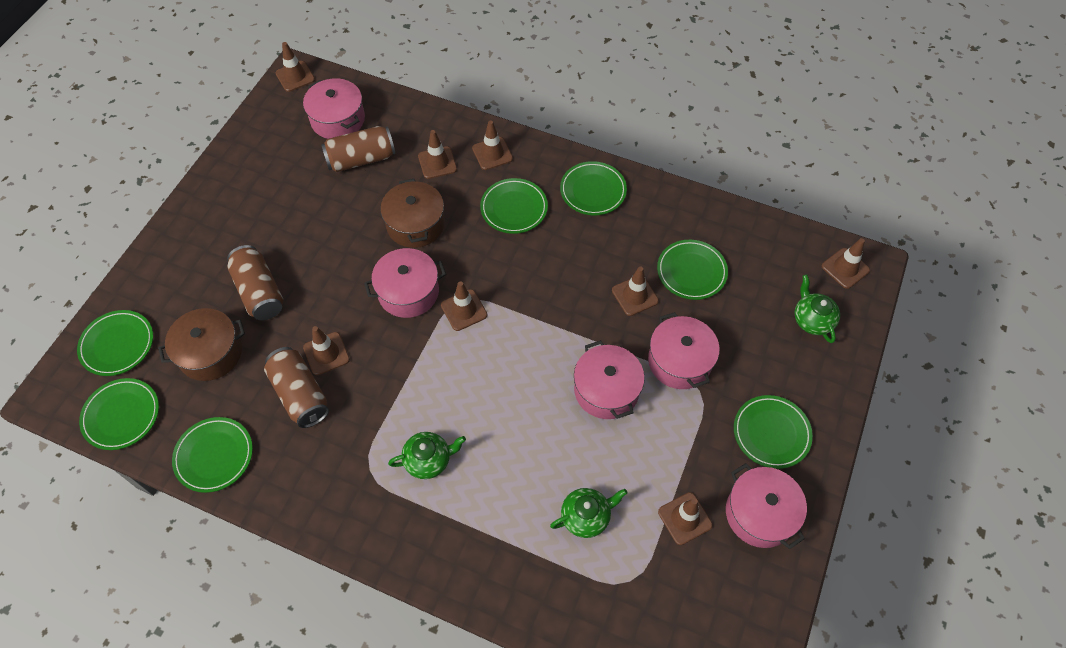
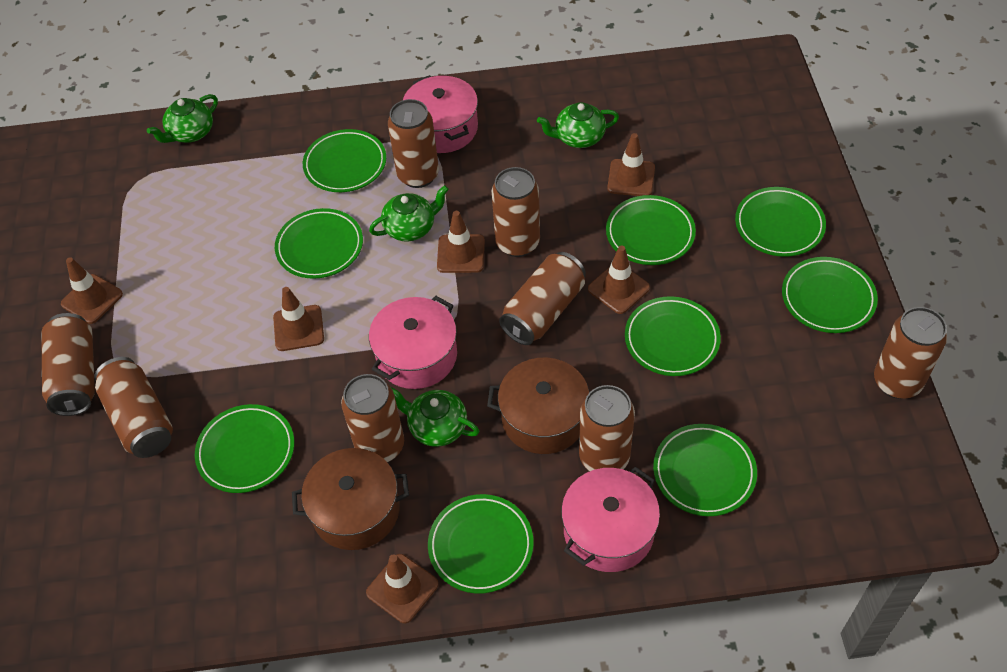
brown can: [227,245,284,320] [264,347,329,428] [321,126,395,172] = 3 -> [41,313,95,416] [94,357,173,458] [341,374,404,462] [388,99,439,188] [492,167,540,257] [499,252,586,345] [579,385,635,471] [874,307,947,399] = 8
brown traffic cone: [275,42,315,92] [303,326,350,375] [418,130,457,179] [441,281,487,331] [472,121,513,170] [612,266,659,316] [658,492,713,545] [822,238,870,289] = 8 -> [61,257,123,324] [273,287,324,351] [366,554,439,623] [437,211,485,273] [588,245,650,314] [607,133,655,196] = 6
green plate: [77,310,153,376] [79,378,159,450] [172,417,253,493] [480,178,548,234] [560,161,627,215] [657,240,728,300] [734,395,813,469] = 7 -> [195,404,294,493] [275,208,363,279] [303,129,386,192] [428,494,534,594] [606,195,696,265] [625,296,721,376] [653,424,757,516] [735,187,826,257] [782,257,878,333] = 9
green teapot: [388,432,466,479] [550,488,627,538] [795,275,840,343] = 3 -> [147,94,218,143] [369,185,449,241] [391,387,480,447] [537,102,619,148] = 4
pink pot: [303,79,365,139] [364,248,446,318] [574,340,645,419] [648,312,720,389] [726,463,807,549] = 5 -> [369,296,457,389] [403,75,478,153] [561,467,660,572] = 3

